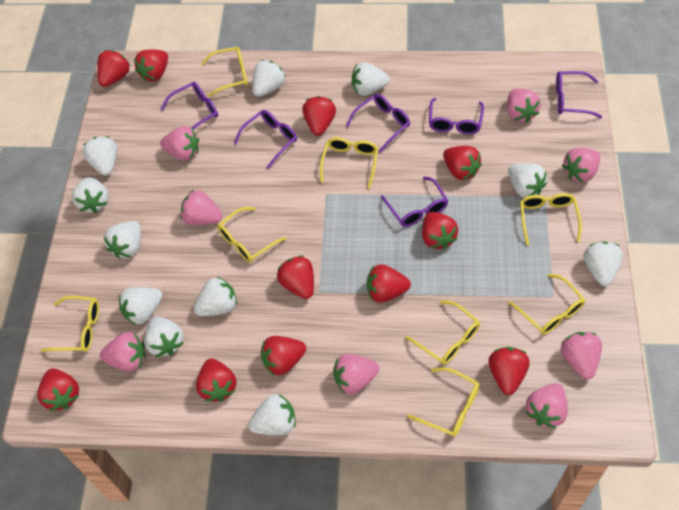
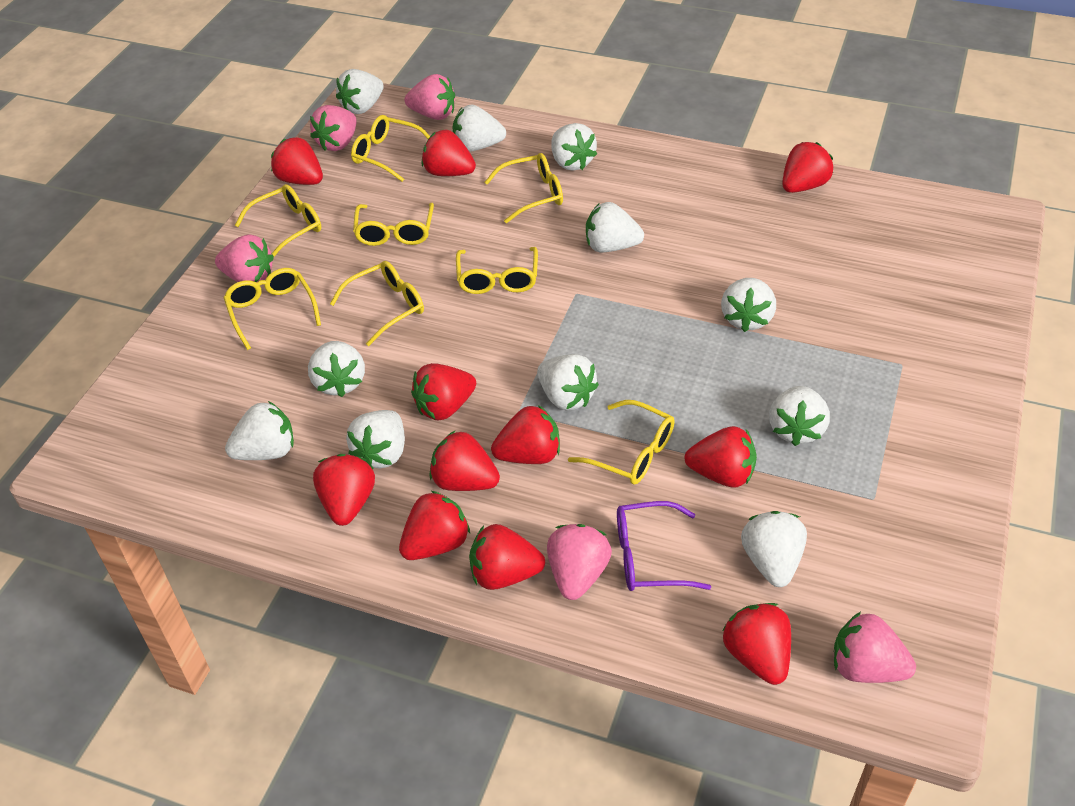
pink strawberry: [100,332,146,372] [160,126,199,161] [181,190,222,225] [333,354,379,394] [507,89,541,123] [526,383,568,428] [561,332,602,379] [562,148,600,183] = 8 -> [215,234,274,283] [310,105,357,151] [405,74,455,120] [547,524,612,600] [834,612,916,683] = 5
purple glasses: [161,82,218,129] [234,110,297,169] [346,94,410,153] [381,176,448,227] [429,98,484,135] [556,71,602,118] = 6 -> [617,501,711,591] = 1

